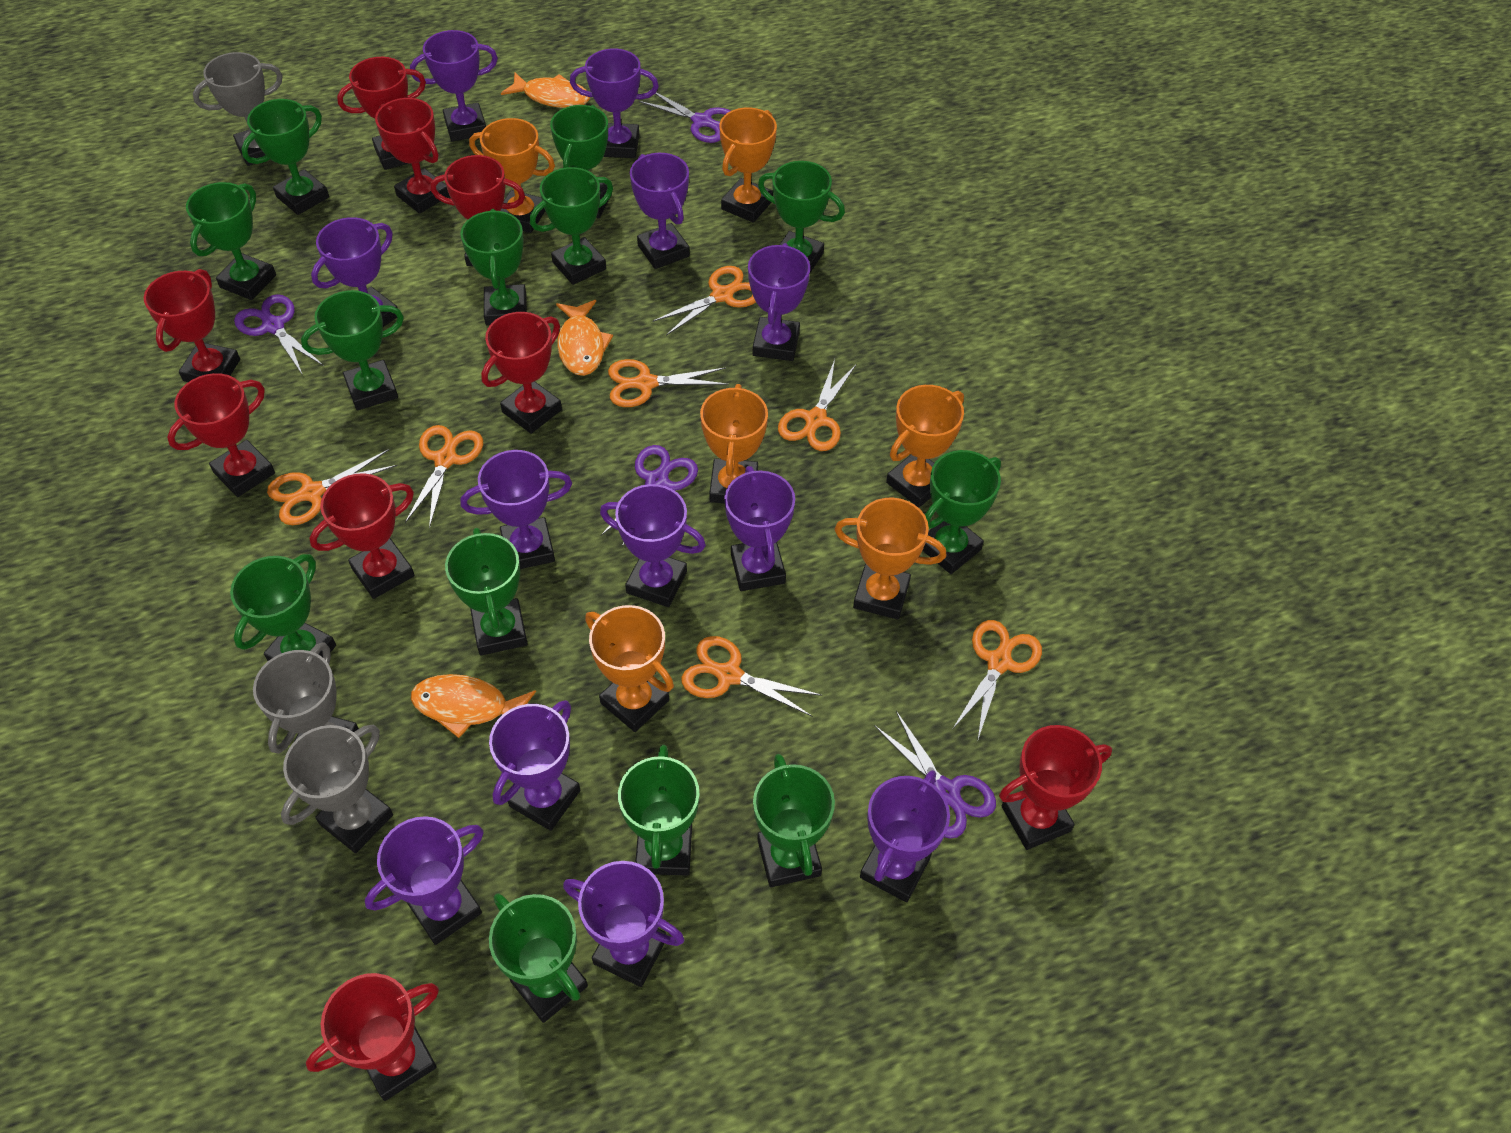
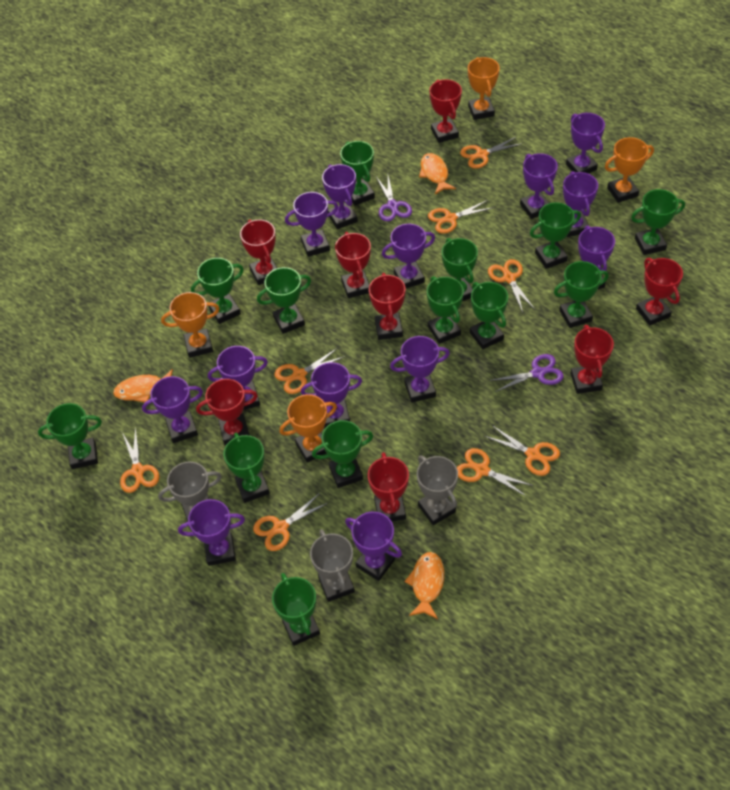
orange scissors: [267,449,398,525] [405,425,483,529] [608,359,728,407] [653,266,756,336] [681,636,822,717] [778,359,856,451] [952,620,1042,742] = 7 -> [120,427,159,493] [253,493,328,551] [274,348,345,394] [428,200,492,234] [457,448,533,497] [460,137,523,169] [484,425,560,476] [488,259,535,313] = 8
orange trophy: [469,118,555,233] [585,605,674,732] [700,384,768,503] [719,107,777,223] [834,498,946,620] [886,385,964,508] = 6 -> [161,292,220,358] [280,394,337,463] [468,57,500,120] [605,137,654,203] = 4
purple scissors: [234,294,324,374] [600,445,698,547] [639,93,731,143] [874,711,996,839] = 4 -> [376,176,412,221] [489,354,564,392] = 2
purple trophy: [311,217,398,327] [365,816,484,945] [410,30,498,142] [460,450,572,569] [489,700,580,831] [563,861,685,987] [570,48,659,158] [600,484,706,607] [630,153,690,269] [724,466,795,591] [748,243,810,361] [860,770,950,902] = 12 -> [142,376,203,443] [178,499,245,566] [208,346,268,410] [285,192,338,257] [301,362,362,428] [322,164,358,229] [345,512,402,581] [382,224,435,289] [390,336,450,403] [520,153,558,219] [563,171,598,237] [566,113,605,174] [578,225,615,289] = 13
red trophy: [144,269,240,382] [167,373,275,497] [306,973,439,1101] [309,473,414,599] [337,57,426,170] [375,98,449,214] [430,155,525,266] [481,312,562,434] [999,725,1112,850] = 9 -> [196,379,258,445] [240,219,277,285] [335,232,371,298] [368,452,409,521] [369,273,406,340] [429,79,462,143] [570,325,614,394] [636,258,683,326] = 8

